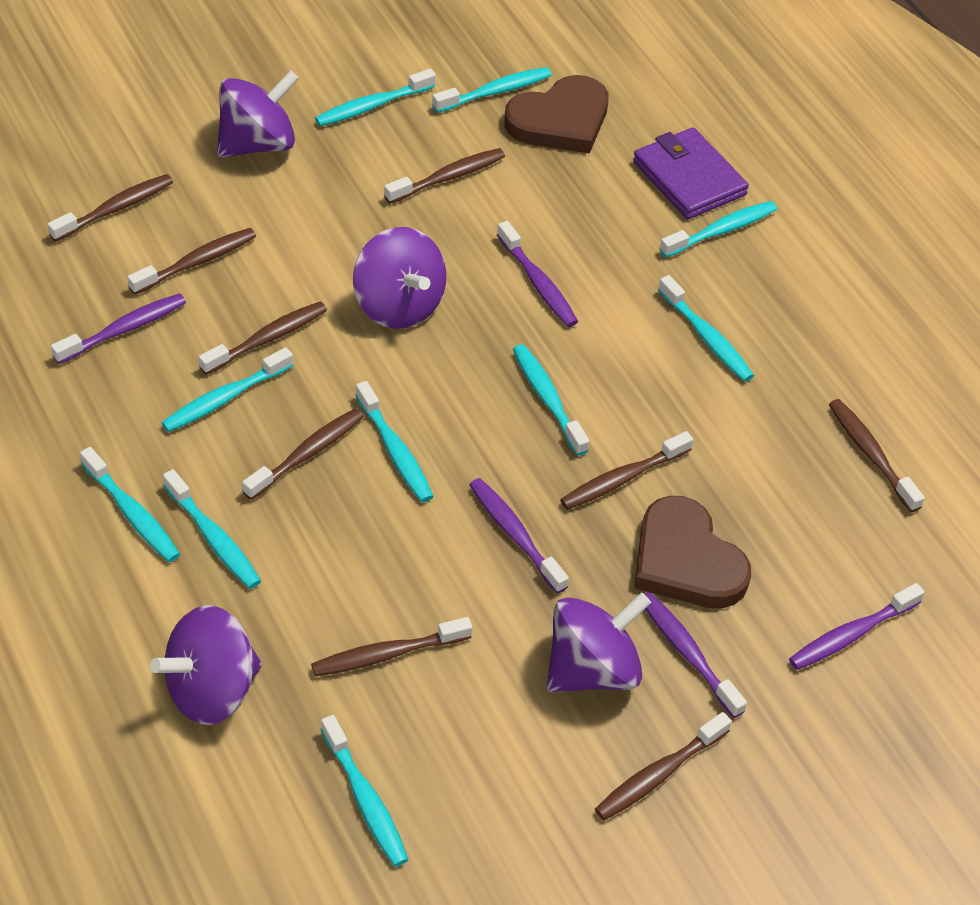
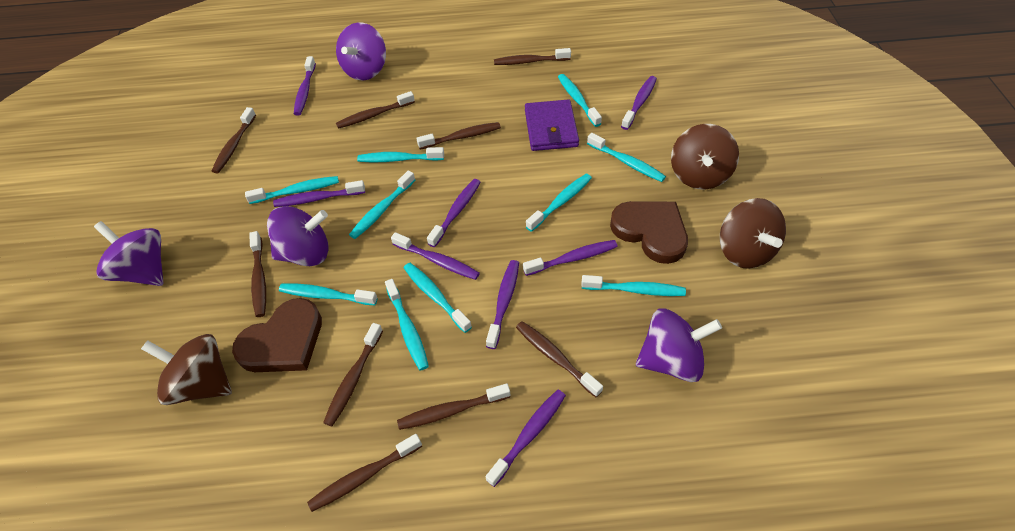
brown spinning top: none = 0 -> [141,334,232,405] [671,124,739,189] [720,198,786,269] = 3
purple toothbrush: [51,293,186,364] [469,478,569,594] [497,221,578,327] [644,592,747,718] [789,583,925,670] = 5 -> [273,180,365,207] [294,56,316,116] [391,232,480,280] [427,179,480,247] [485,390,566,487] [486,260,519,349] [523,240,618,276] [621,76,657,130] = 8

